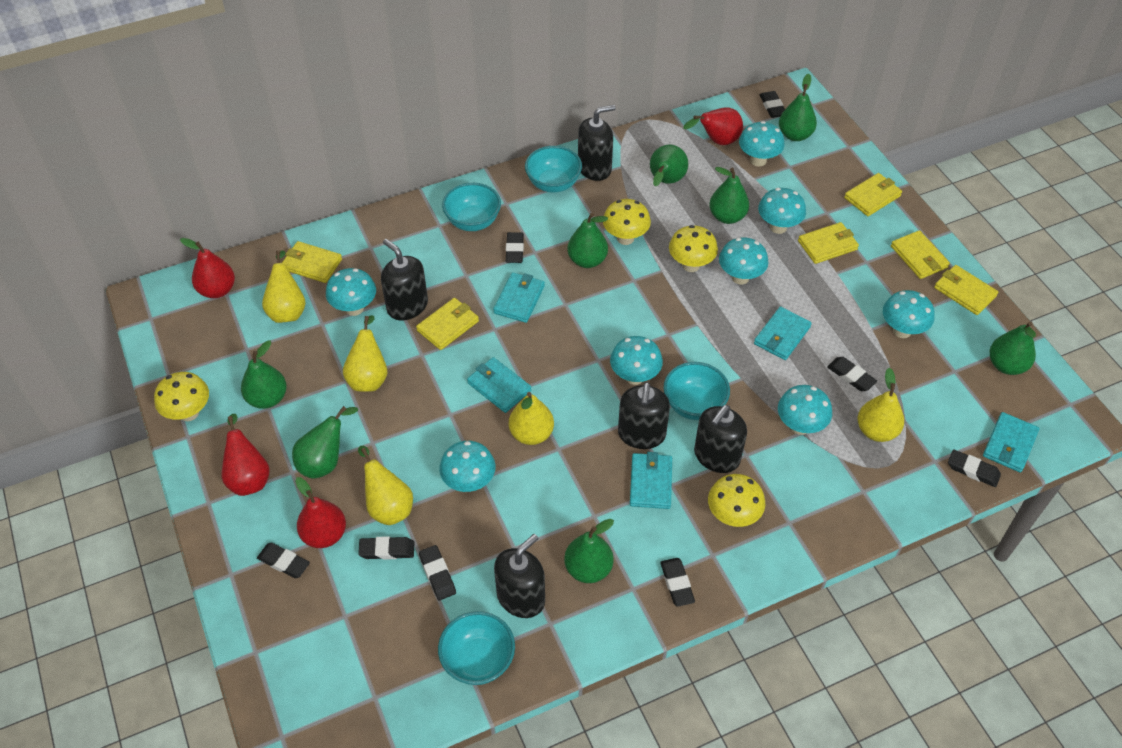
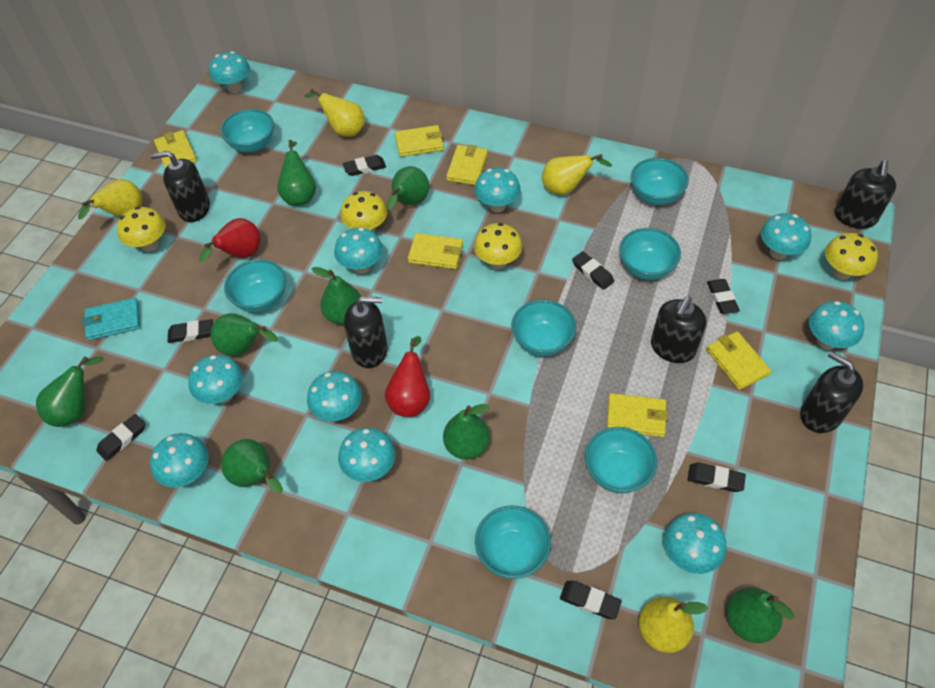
black eraser: [257,543,310,578] [358,536,415,560] [419,545,456,600] [506,232,524,263] [660,558,695,607] [760,91,785,118] [827,357,877,391] [948,449,1001,487] = 8 -> [96,414,145,461] [168,319,213,343] [343,155,386,176] [560,581,622,619] [572,251,614,290] [688,463,746,492] [707,279,740,314] = 7
red pear: [180,238,235,298] [222,414,270,496] [295,477,346,548] [683,107,743,145] = 4 -> [199,218,261,262] [385,336,430,417] = 2
turquoise bowl: [438,611,515,685] [442,183,501,231] [525,146,582,193] [663,362,730,420] = 4 -> [220,109,274,152] [224,259,286,313] [475,505,551,579] [511,300,576,356] [585,427,657,493] [619,228,681,280] [631,158,689,205] = 7
turquoise mushroom: [326,268,376,316] [439,441,496,492] [610,336,663,385] [719,237,769,284] [739,121,785,167] [758,188,806,234] [778,385,832,435] [883,290,935,338] = 8 -> [150,433,208,487] [188,355,243,404] [209,51,250,93] [307,371,362,421] [334,228,383,274] [338,428,395,482] [474,168,521,212] [664,513,727,574] [761,213,811,260] [809,301,864,350] = 10
turquoise wallet: [467,357,532,413] [493,272,545,323] [630,452,672,509] [754,307,812,360] [983,412,1039,472] = 5 -> [82,298,140,340] = 1
yellow pear: [262,250,306,323] [343,315,387,392] [358,445,413,525] [509,392,554,445] [858,368,904,442] = 5 -> [78,179,143,220] [304,89,365,137] [542,154,612,195] [639,597,708,653] = 4

